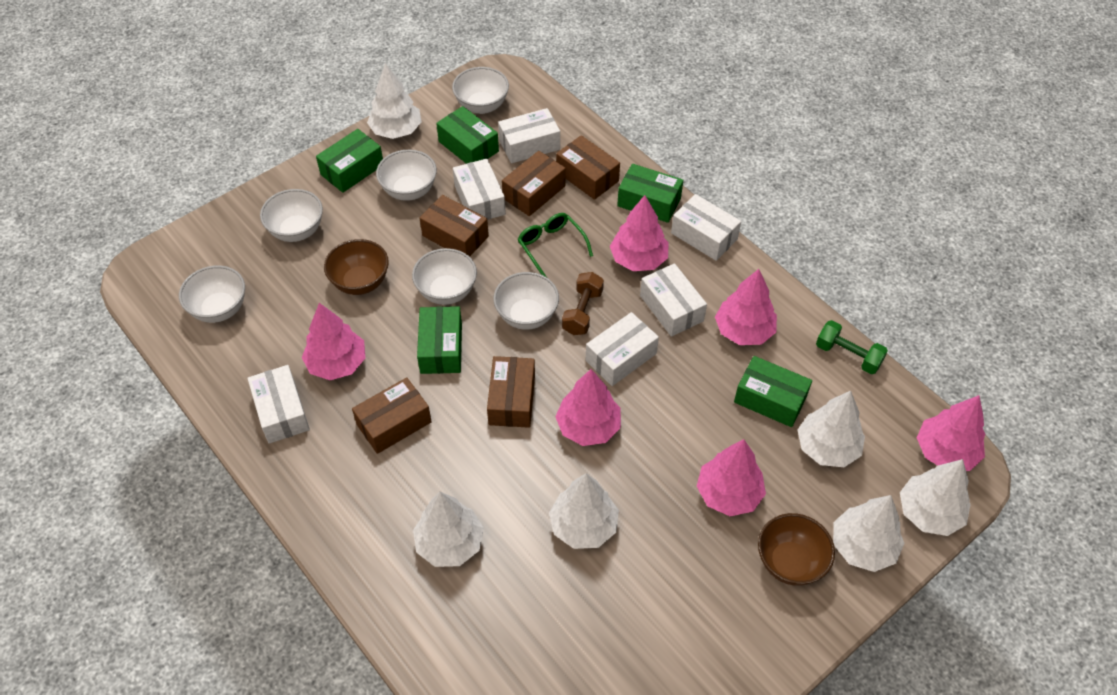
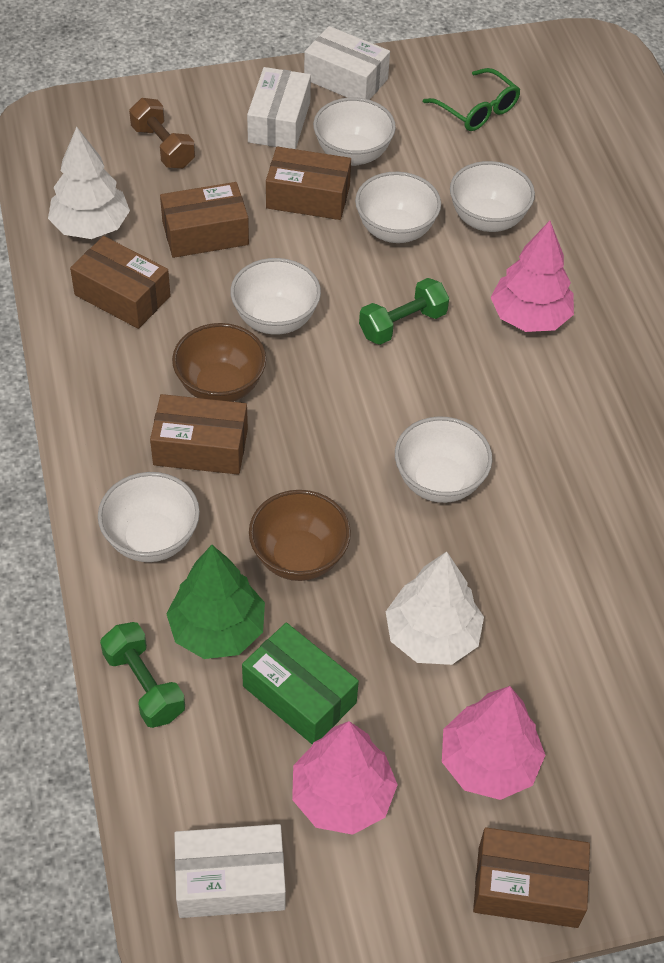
green box: [316,129,383,193] [417,306,462,374] [436,106,499,164] [617,164,683,223] [734,356,812,427] = 5 -> [242,623,359,744] = 1
green dumbbell: [816,320,888,374] = 1 -> [100,622,185,728] [359,278,449,345] = 2
green tree: none = 0 -> [166,545,265,659] = 1
pink tree: [302,303,365,380] [555,369,621,446] [610,195,669,271] [697,439,766,516] [715,269,777,345] [917,395,985,471] = 6 -> [292,721,398,835] [442,686,545,800] [491,221,574,332] = 3
white box: [247,365,310,444] [453,159,506,220] [498,108,560,163] [586,312,659,386] [640,263,707,337] [671,194,741,261] = 6 -> [174,824,286,918] [247,67,311,149] [304,26,390,100] = 3
white tree: [367,63,422,139] [413,492,484,567] [549,473,619,549] [798,391,865,467] [833,495,904,572] [900,459,971,536] = 6 -> [48,127,130,239] [386,552,484,665] = 2

